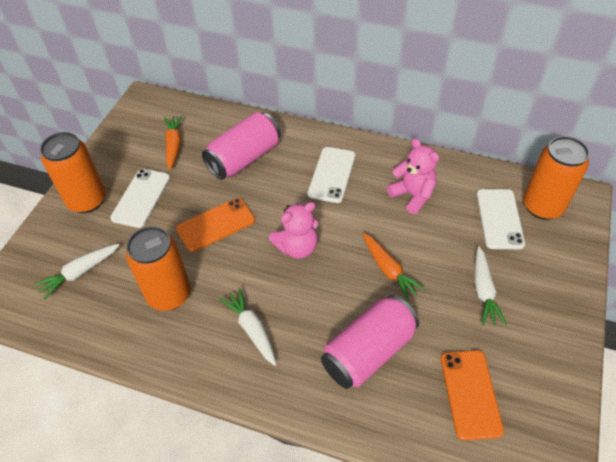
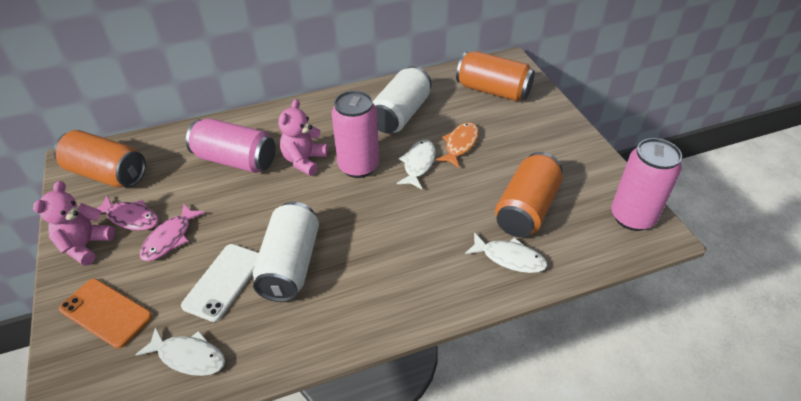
orange carrot: [164,115,183,170] [363,233,426,301] = 2 -> none = 0
orange fish: none = 0 -> [436,122,479,168] = 1
orange phone: [176,198,255,252] [441,350,504,441] = 2 -> [59,279,152,349] = 1
pink can: [202,112,281,180] [321,295,419,389] = 2 -> [186,118,276,173] [332,90,379,178] [611,138,682,231] = 3
pink fish: none = 0 -> [96,195,159,231] [140,203,206,261] = 2
white can: none = 0 -> [253,202,319,302] [373,66,432,134] = 2
white carrot: [34,244,119,300] [219,288,276,366] [475,246,507,326] = 3 -> none = 0
white fish: none = 0 -> [135,327,225,376] [397,140,436,189] [465,232,547,273] = 3
white phone: [110,169,170,228] [308,147,355,203] [477,189,525,249] = 3 -> [181,244,259,322] = 1

